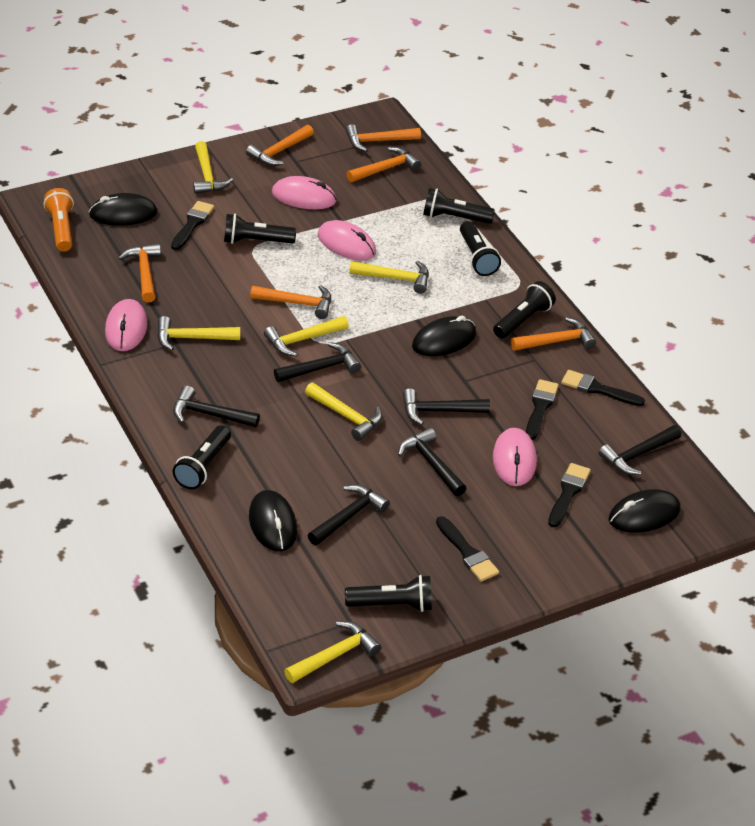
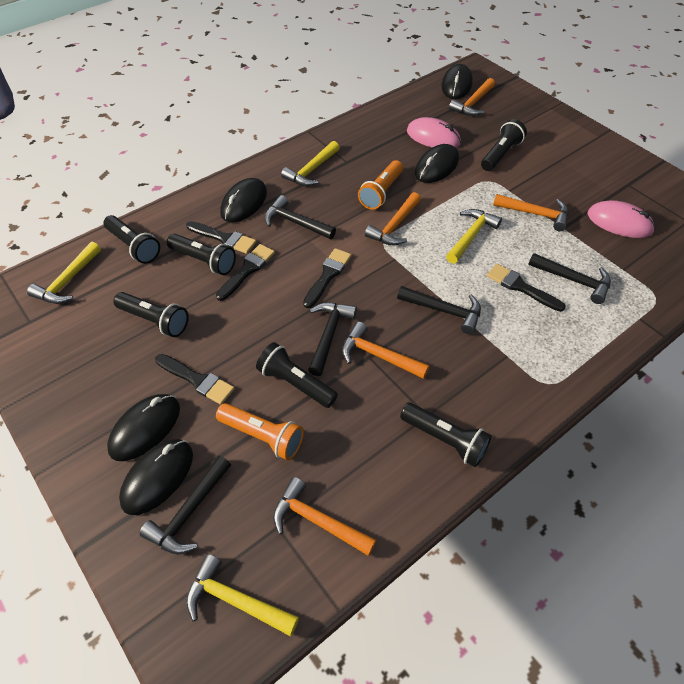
black hammer: [173,386,260,427] [274,342,361,382] [308,485,390,546] [398,428,466,496] [403,388,490,425] [599,425,681,475] = 6 -> [139,455,231,554] [264,195,336,239] [308,302,357,376] [397,286,481,334] [528,253,611,304] = 5
black mouse: [89,193,157,226] [249,490,297,551] [412,316,476,356] [608,489,681,533] = 4 -> [107,394,180,461] [119,439,193,515] [220,178,267,223] [415,144,459,183] [441,64,473,99] = 5
orange flashlight: [43,188,74,252] = 1 -> [216,403,304,460] [358,160,403,210] = 2
orange hammer: [119,244,161,303] [246,125,314,166] [250,285,331,319] [346,124,421,152] [346,147,421,182] [511,317,596,351] = 6 -> [273,477,376,556] [342,322,429,379] [365,192,421,245] [449,78,495,116] [493,194,568,231] = 5
pink mouse: [105,299,148,351] [272,176,337,209] [318,220,376,261] [493,428,537,486] = 4 -> [407,117,461,148] [588,200,655,238] = 2
yellow hammer: [157,316,240,351] [193,141,233,194] [264,316,349,356] [284,621,381,683] [305,382,382,441] [349,261,429,294] = 6 -> [27,242,101,304] [186,554,299,636] [281,141,340,186] [446,209,502,264] = 4

